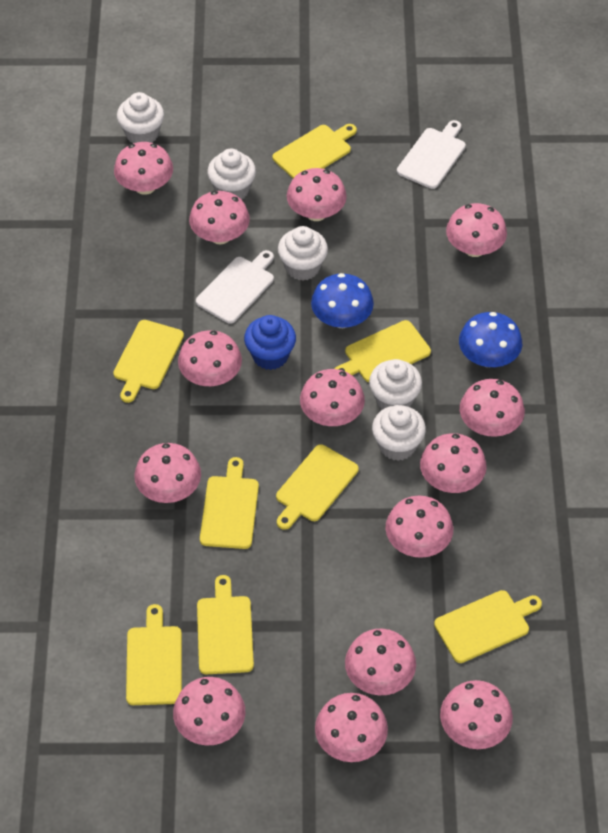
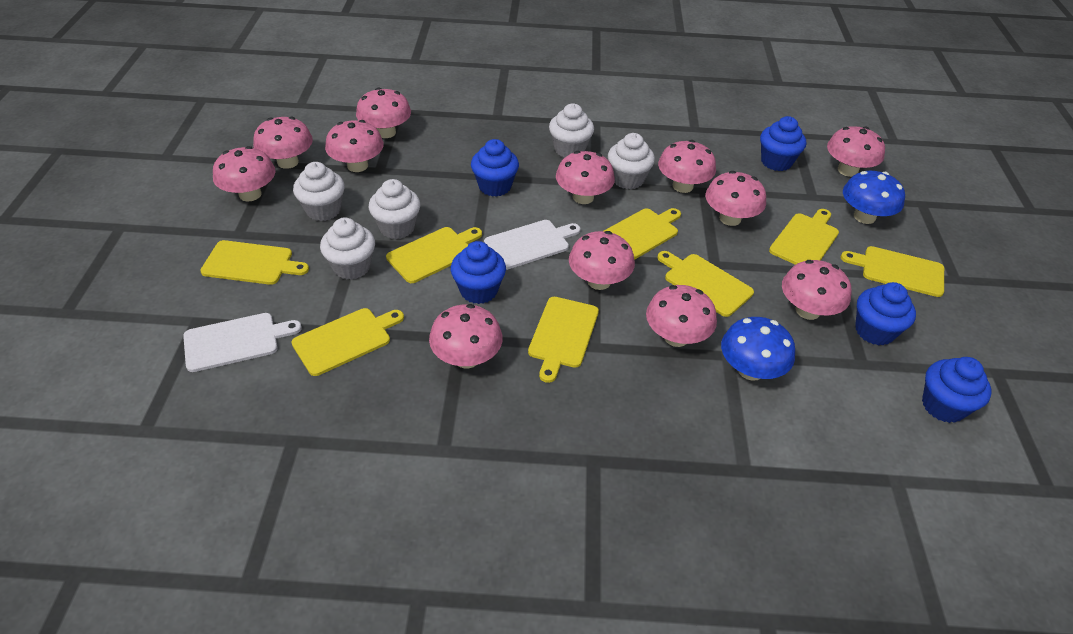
blue cupcake: [244,315,296,370] = 1 -> [451,241,506,304] [471,139,519,197] [760,116,806,171] [855,282,916,346] [922,357,991,423] = 5
pink mushroom: [114,142,173,195] [134,443,201,503] [173,677,245,745] [178,330,242,386] [189,191,250,244] [287,168,347,221] [300,369,365,426] [315,693,388,762] [345,629,416,695] [385,495,453,558] [420,433,487,493] [440,680,513,749] [446,203,507,257] [460,379,525,437] = 14 -> [213,146,276,201] [253,117,313,169] [325,120,384,172] [356,88,411,138] [429,304,503,369] [556,151,615,204] [569,231,635,290] [646,285,717,347] [658,140,716,193] [706,171,766,226] [782,260,852,320] [827,126,885,177] = 12

